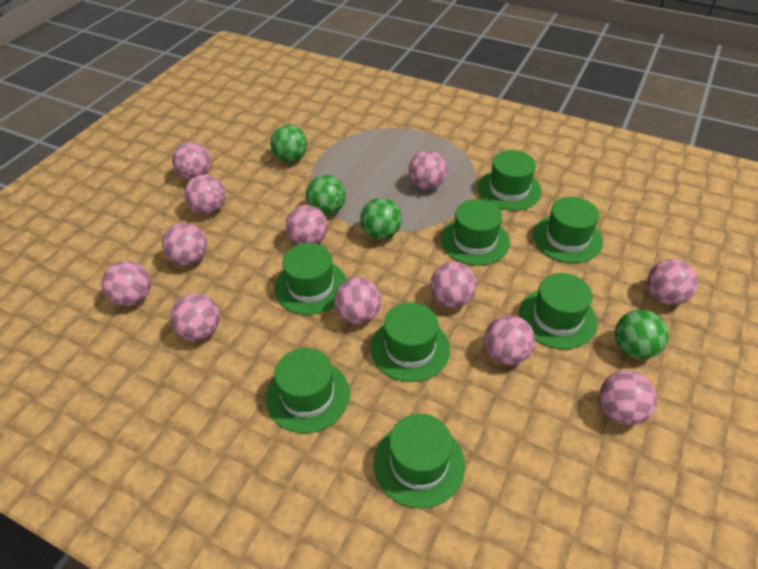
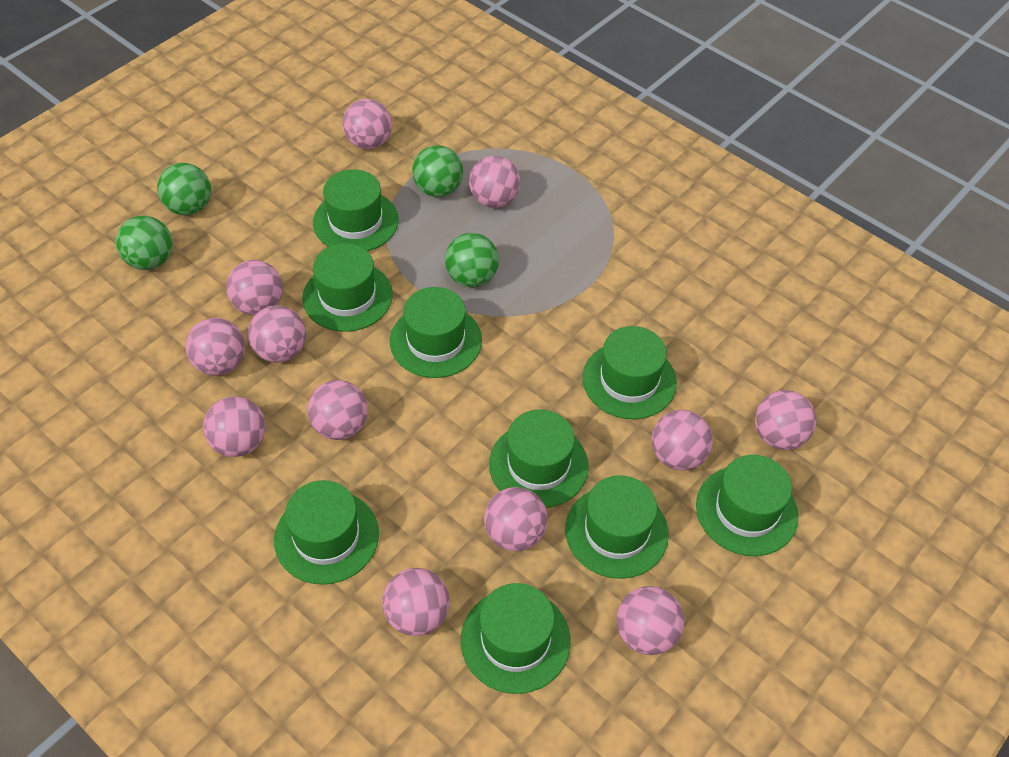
green hat: [266,348,350,433] [274,243,347,315] [371,302,450,382] [374,414,465,509] [441,199,510,266] [478,150,542,211] [519,273,597,349] [533,197,603,263] = 8 -> [274,480,379,585] [302,243,393,332] [313,169,398,251] [390,287,482,378] [461,583,571,694] [489,409,589,508] [565,475,669,579] [583,326,677,419] [696,455,798,556] = 9

